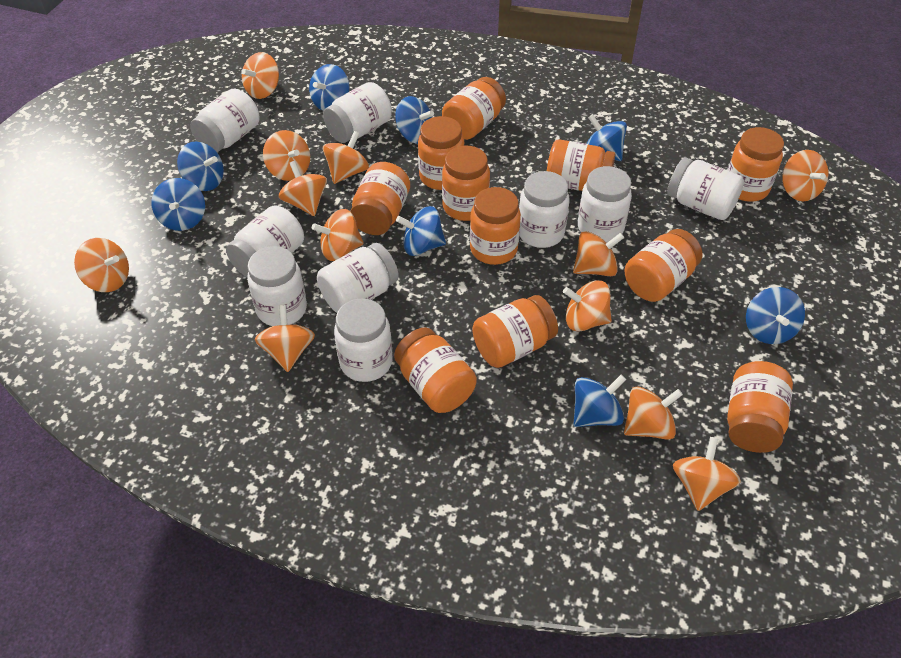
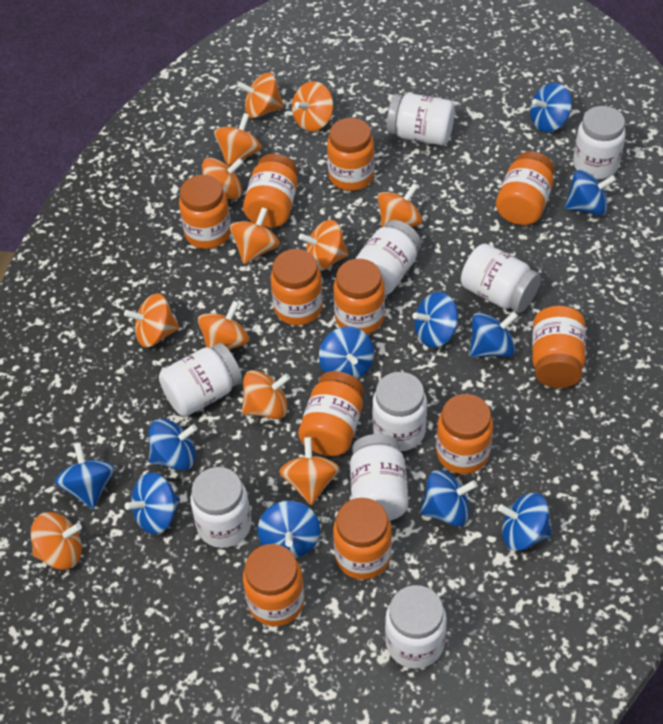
blue spinning top: [151,178,205,231] [177,141,224,191] [309,64,349,111] [395,96,434,144] [396,206,446,256] [574,375,626,427] [587,114,627,161] [746,287,805,344] = 8 -> [55,442,115,509] [125,473,180,534] [149,419,197,471] [258,501,320,558] [319,326,374,379] [412,292,459,348] [420,470,478,526] [470,311,518,357] [498,493,552,551] [530,82,572,132] [565,170,616,216] = 11

